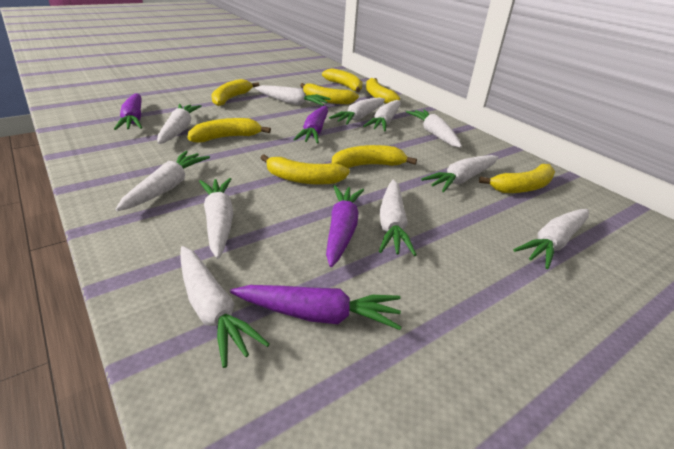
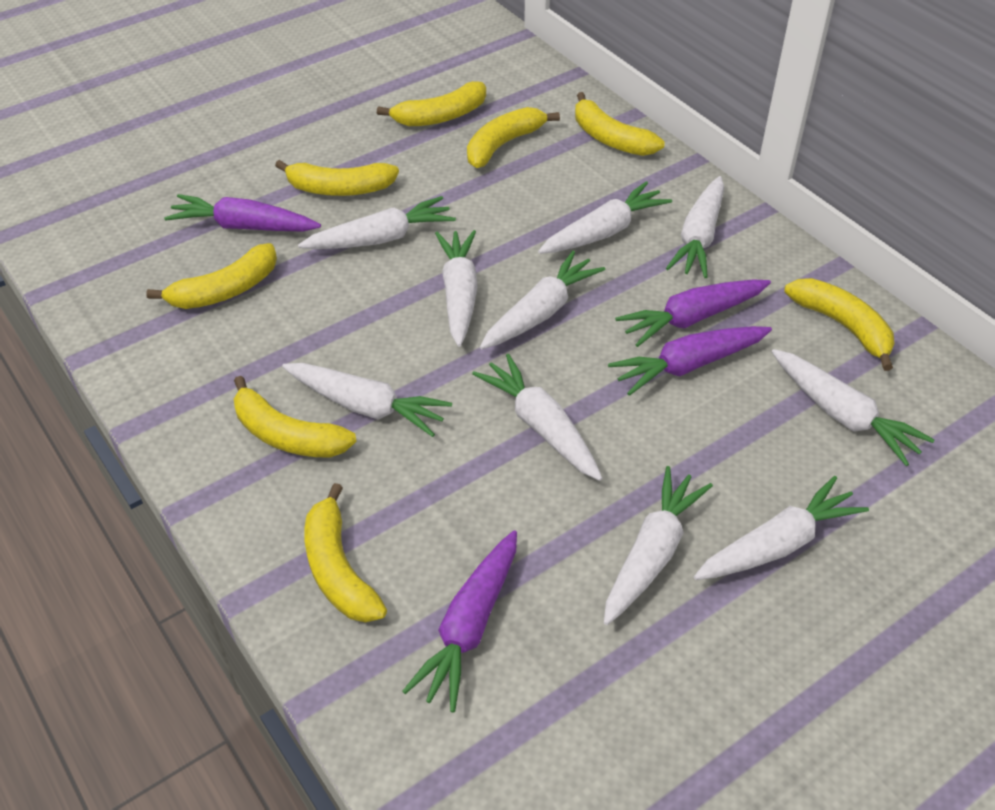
white carrot: [115,151,210,211] [157,104,202,144] [180,246,270,368] [199,178,233,259] [255,85,331,106] [329,97,385,125] [363,100,401,132] [379,180,416,256] [406,110,462,148] [421,155,499,192] [513,209,589,269] = 11 -> [282,363,452,437] [298,196,456,249] [435,230,478,347] [472,354,602,481] [480,251,605,349] [538,181,672,254] [604,466,713,625] [666,176,724,278] [694,476,869,580] [772,349,935,466] = 10

